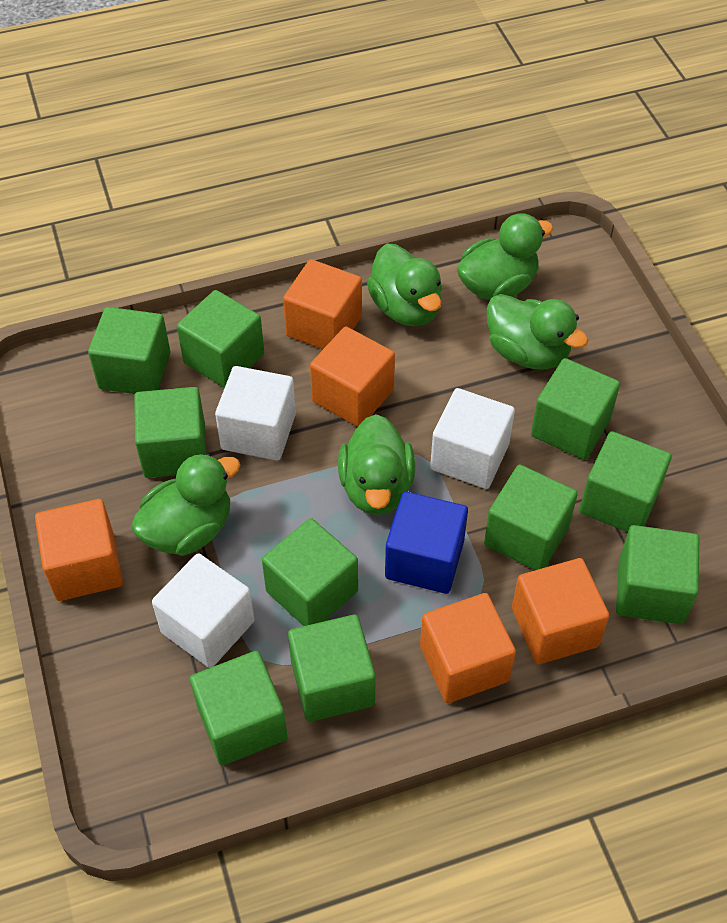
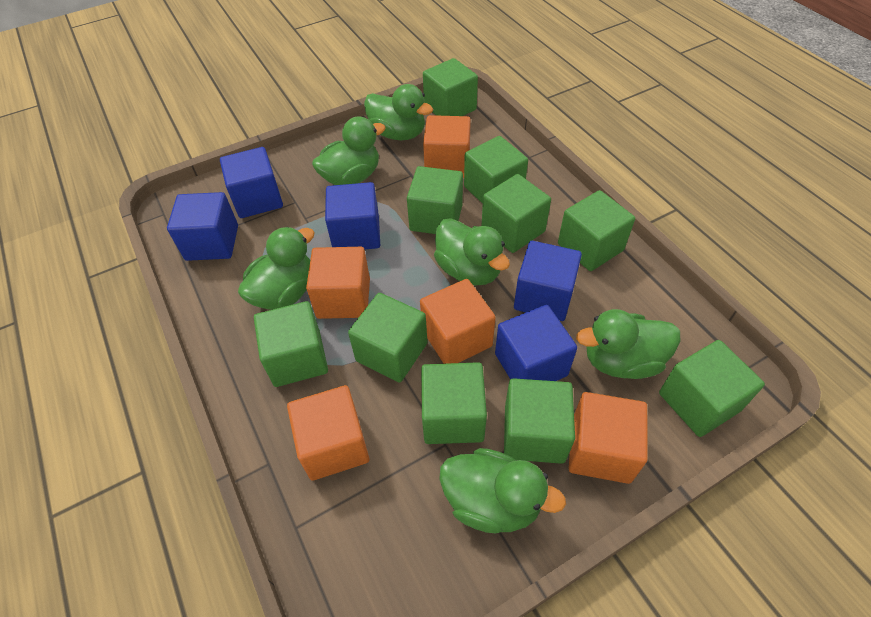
blue cube: [385,491,468,594] = 1 -> [167,192,238,261] [220,147,283,218] [325,182,380,250] [495,305,577,381] [514,241,582,321] = 5
green duck: [131,453,240,556] [338,414,415,515] [367,244,442,326] [457,213,553,300] [487,294,588,370] = 5 -> [238,227,315,310] [312,116,386,185] [364,84,433,140] [434,218,510,285] [439,448,566,533] [576,309,680,379] = 6
white cube: [152,553,254,668] [215,366,296,461] [430,388,515,489] = 3 -> none = 0

